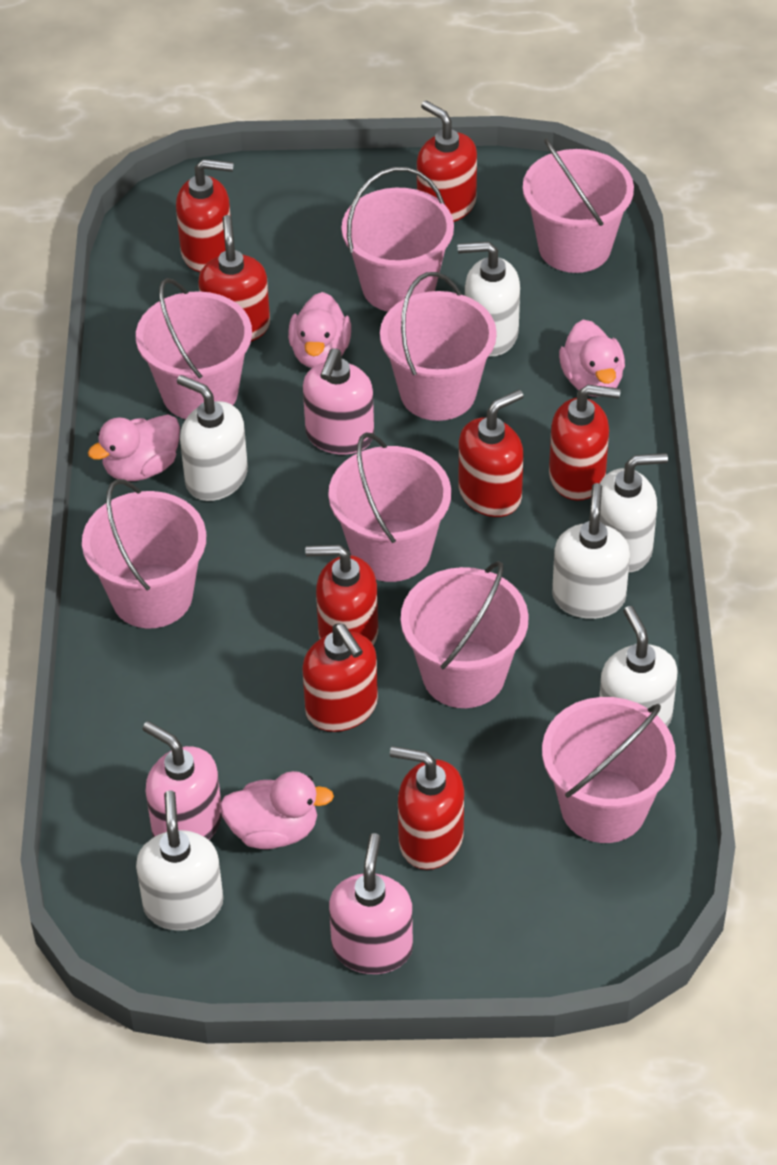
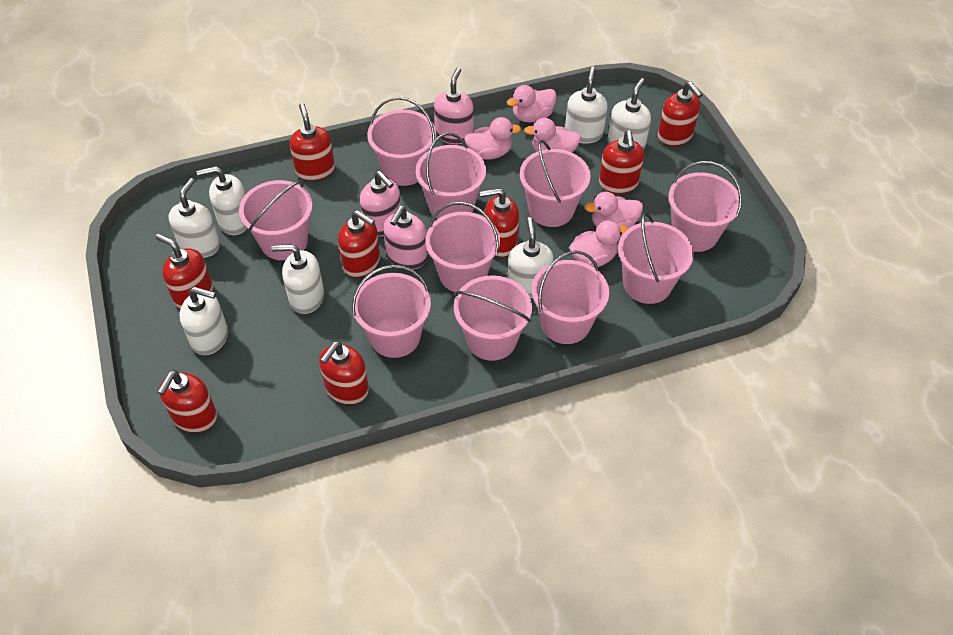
pink bucket: [82,479,206,628] [136,278,252,419] [328,432,451,582] [342,167,454,312] [380,272,497,421] [401,561,529,708] [523,139,634,273] [542,697,676,843] = 8 -> [239,180,313,260] [352,265,431,358] [367,97,436,186] [416,133,486,219] [425,202,500,292] [454,275,532,361] [520,140,591,227] [532,250,609,344] [618,213,694,304] [668,161,742,252] = 10
pink duck: [88,414,180,481] [219,771,334,849] [288,292,351,368] [559,320,625,397] = 4 -> [464,117,521,159] [507,85,557,123] [524,118,581,152] [569,220,628,268] [585,192,643,229] = 5
white soap dispenser: [136,790,223,931] [177,375,248,501] [458,241,520,356] [552,483,630,619] [599,606,678,726] [600,453,668,572] = 6 -> [169,178,220,258] [179,287,228,355] [197,166,247,235] [271,244,324,314] [507,217,553,298] [565,66,607,144] [607,78,651,150] = 7

